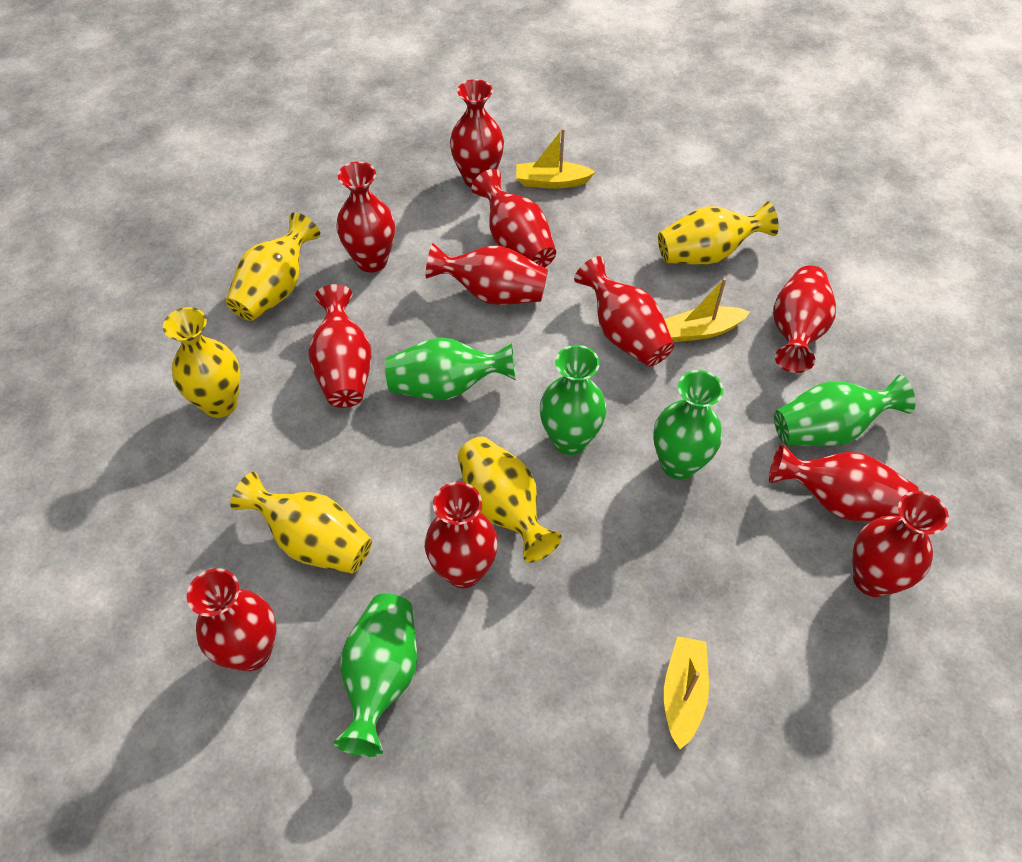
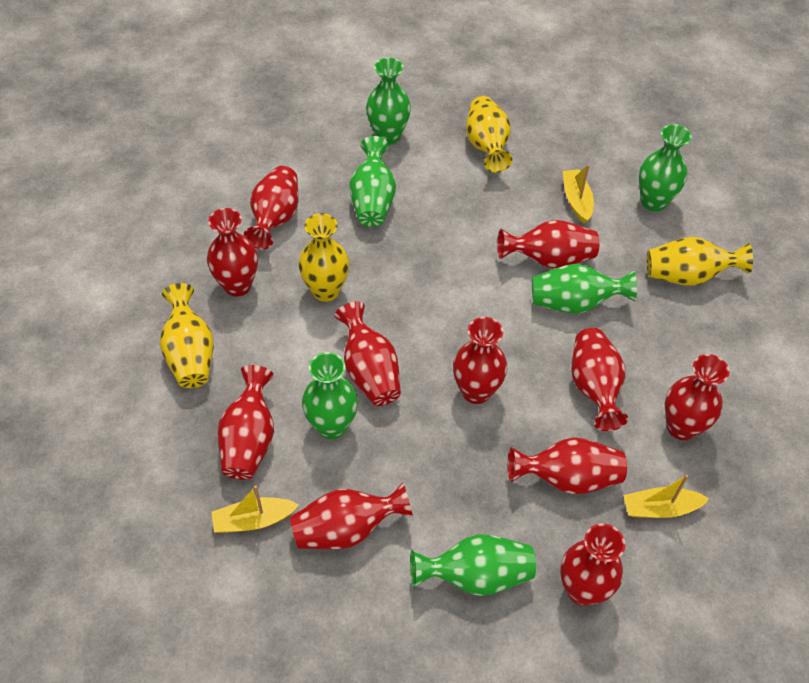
green vase: [334,593,417,757] [385,337,516,400] [540,345,606,455] [653,370,723,480] [774,375,915,446] = 5 -> [302,352,358,439] [349,136,396,227] [366,57,411,145] [410,534,536,596] [532,264,637,314] [639,124,692,212] = 6
yellow vase: [163,307,241,418] [226,212,320,321] [230,472,372,573] [458,437,561,563] [658,201,779,265] = 5 -> [160,283,214,388] [298,213,349,302] [466,96,512,173] [647,237,753,286] = 4

